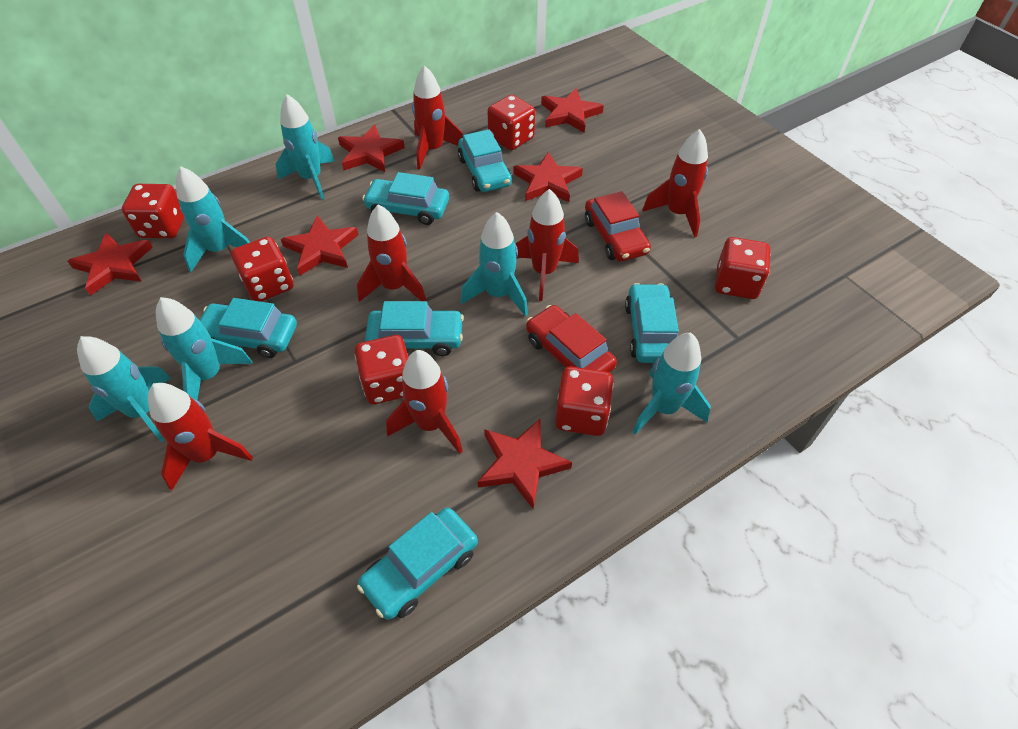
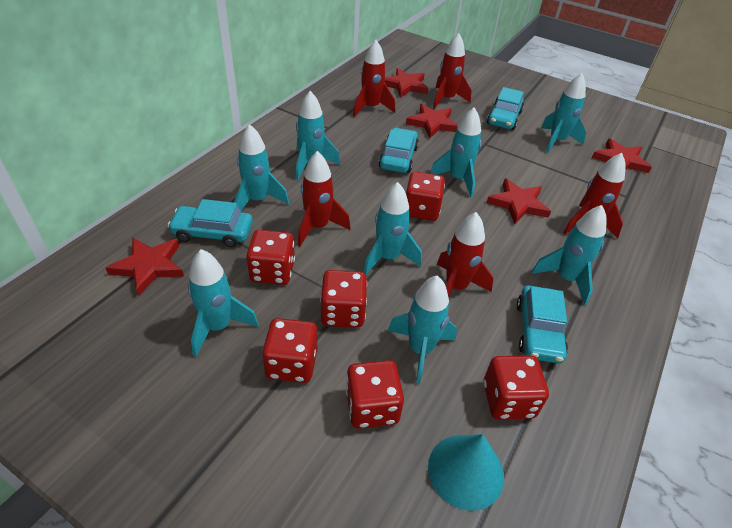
red car: [526,305,617,373] [585,191,651,262] = 2 -> none = 0
red rocket: [148,383,253,491] [357,204,426,302] [386,350,463,454] [412,65,463,170] [516,189,579,301] [642,129,708,237] = 6 -> [298,151,351,246] [353,40,395,117] [433,33,471,109] [437,212,493,297] [563,153,626,239] = 5
red star: [68,232,153,295] [281,215,358,275] [338,124,405,172] [477,419,572,510] [513,152,583,202] [541,88,604,133] = 6 -> [106,238,184,296] [384,68,428,98] [406,104,458,138] [487,178,551,224] [592,138,652,173] = 5
turquoise car: [200,298,297,358] [357,508,478,620] [362,172,449,225] [365,301,464,356] [458,129,512,192] [625,283,679,363] = 6 -> [168,199,253,247] [379,128,419,173] [487,87,524,130] [517,285,568,363] = 4
turquoise cone: none = 0 -> [428,434,504,511] = 1
turquoise rocket: [77,336,171,442] [156,297,253,400] [176,166,250,272] [275,94,335,199] [460,212,528,316] [633,333,711,435] = 6 -> [188,249,259,357] [234,124,289,211] [296,91,340,180] [364,182,422,275] [388,275,457,384] [430,108,481,197] [532,205,607,305] [541,73,586,153] = 8

